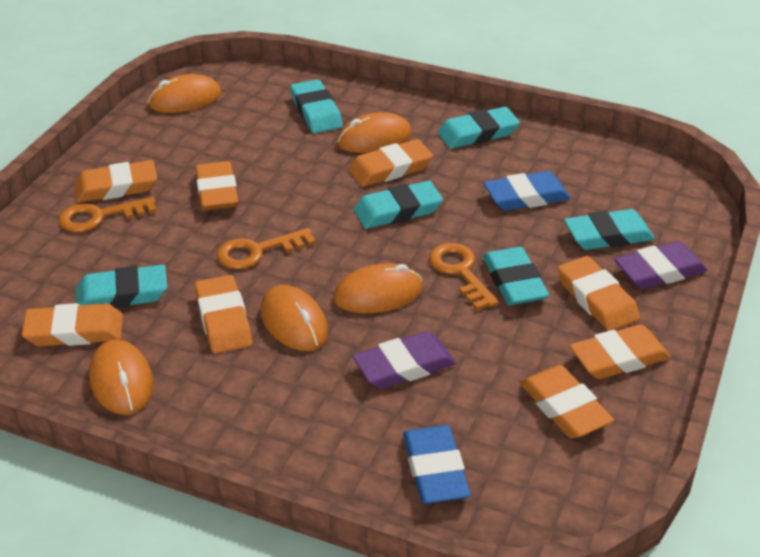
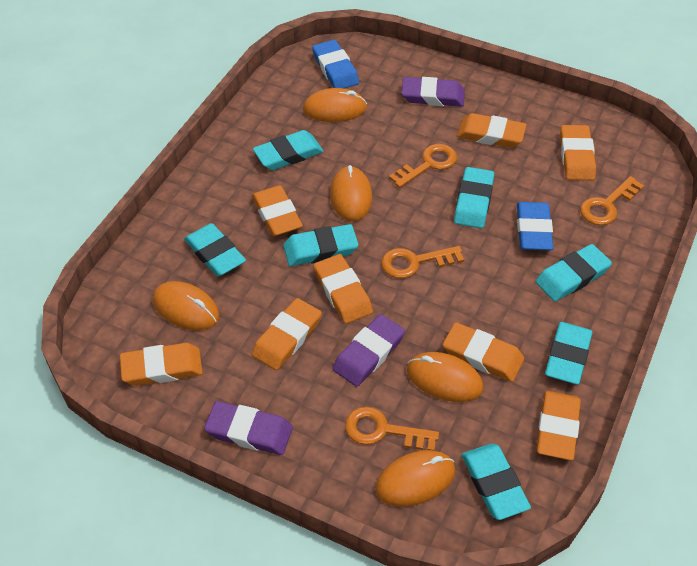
orange key: [59,197,157,232] [216,228,316,269] [429,243,498,310] = 3 -> [345,407,439,451] [381,246,464,279] [389,144,457,188] [580,176,644,225] = 4
purple eraser: [352,331,456,389] [614,241,707,289] = 2 -> [204,401,293,455] [332,314,405,387] [401,77,465,107] = 3
turquoise eraser: [76,265,167,308] [290,79,343,133] [354,181,443,229] [437,107,520,149] [483,247,549,305] [564,209,655,250] = 6 -> [184,223,246,276] [253,130,324,170] [283,224,359,266] [454,167,494,228] [461,443,531,520] [535,244,612,302] [545,322,592,385] = 7

